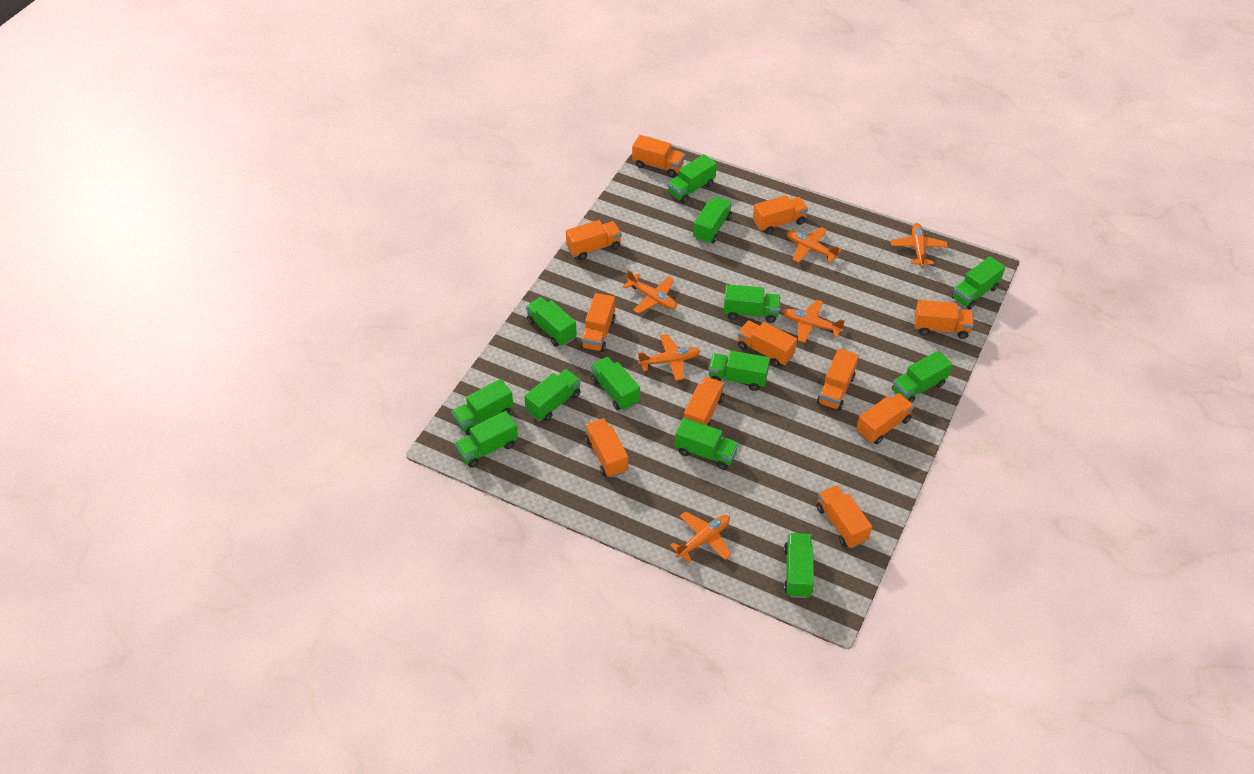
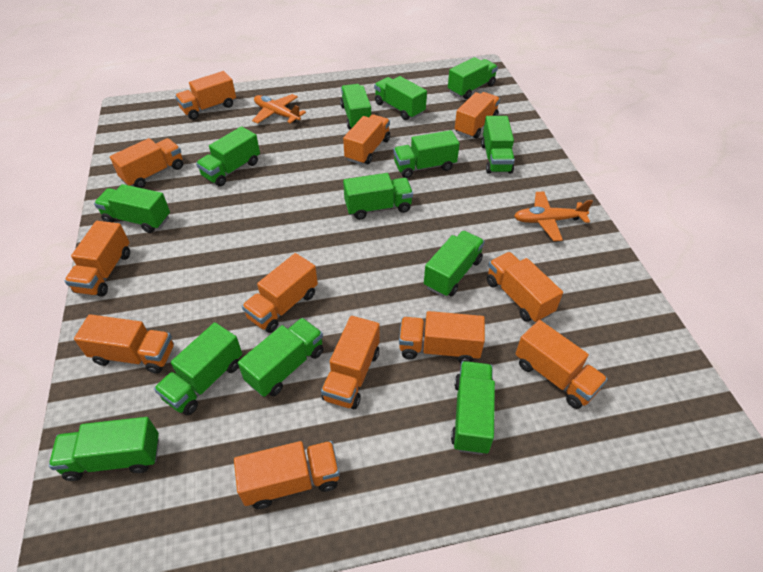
orange plane: [623,270,677,314] [638,334,700,381] [670,511,731,563] [783,300,845,343] [786,227,842,263] [891,223,948,267] = 6 -> [252,94,306,124] [514,191,593,241] = 2
orange truck: [566,220,622,260] [580,293,616,352] [585,418,628,478] [632,135,685,177] [684,377,724,426] [737,320,797,367] [753,195,808,234] [816,485,872,548] [817,348,859,411] [856,393,914,444] [915,300,974,339] = 11 -> [65,221,130,297] [74,314,174,374] [110,138,183,188] [175,71,236,120] [234,441,340,509] [242,253,318,333] [321,316,380,409] [343,114,390,165] [399,311,485,363] [455,92,500,139] [487,252,563,322] [516,320,608,409] = 12

